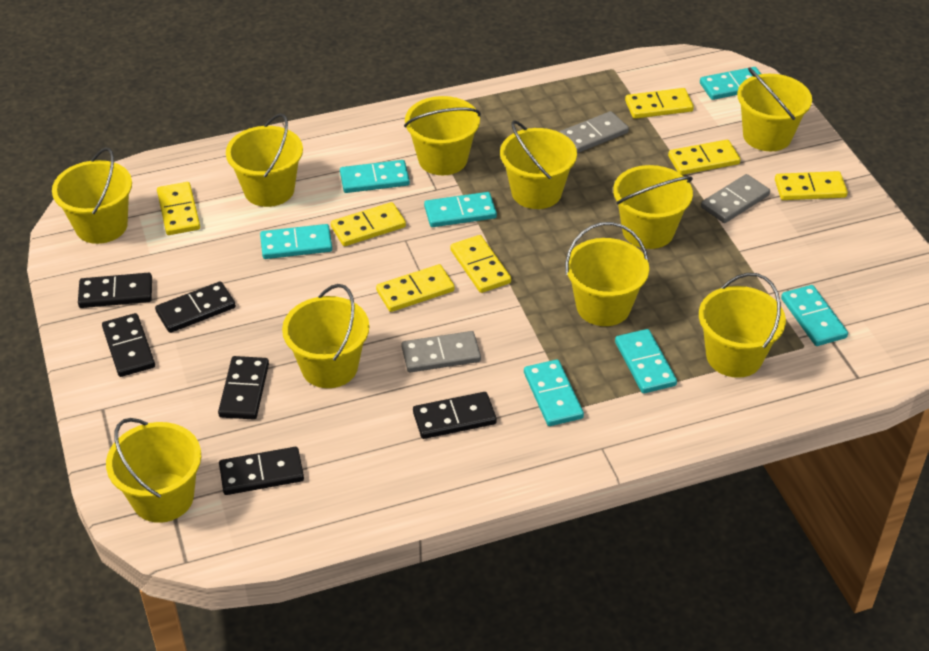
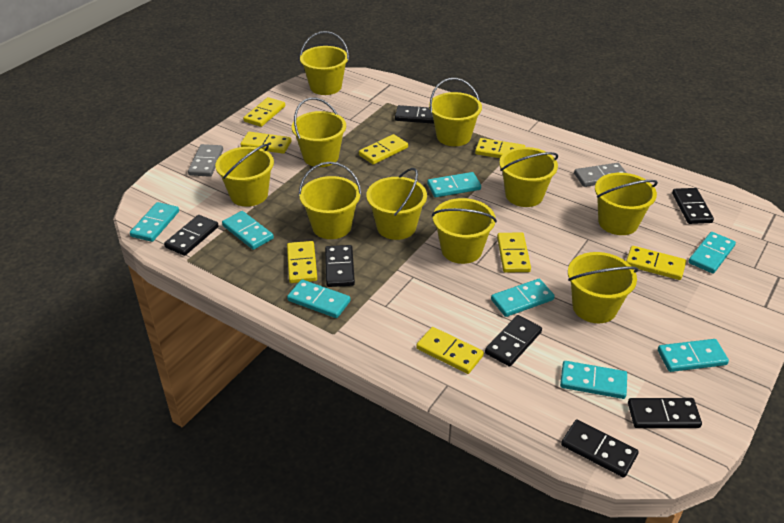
black domino: [78,273,152,308] [102,313,155,377] [155,281,236,333] [218,356,269,420] [219,447,304,495] [413,392,497,439] = 6 -> [164,215,219,256] [325,245,355,287] [395,105,434,124] [485,315,542,367] [561,420,639,478] [628,398,702,428] [672,188,714,224] = 7
grey domino: [401,331,481,373] [560,111,629,153] [701,174,770,223] = 3 -> [188,144,223,177] [574,163,626,187] = 2
turquoise domino: [260,224,332,259] [340,160,410,193] [424,192,497,227] [524,359,584,426] [615,329,677,393] [700,67,761,100] [781,285,848,346] = 7 -> [130,202,179,242] [222,211,274,250] [287,279,351,318] [427,172,481,197] [491,279,555,317] [560,361,627,399] [658,339,729,372] [688,232,736,274] = 8
yellow domino: [157,182,200,235] [331,202,406,246] [376,264,455,312] [450,235,511,293] [625,88,694,119] [668,140,741,175] [775,171,848,200] = 7 -> [240,132,291,154] [243,97,285,127] [287,241,317,283] [359,134,408,165] [416,327,484,374] [475,138,525,158] [497,232,531,273] [626,246,686,280] = 8

